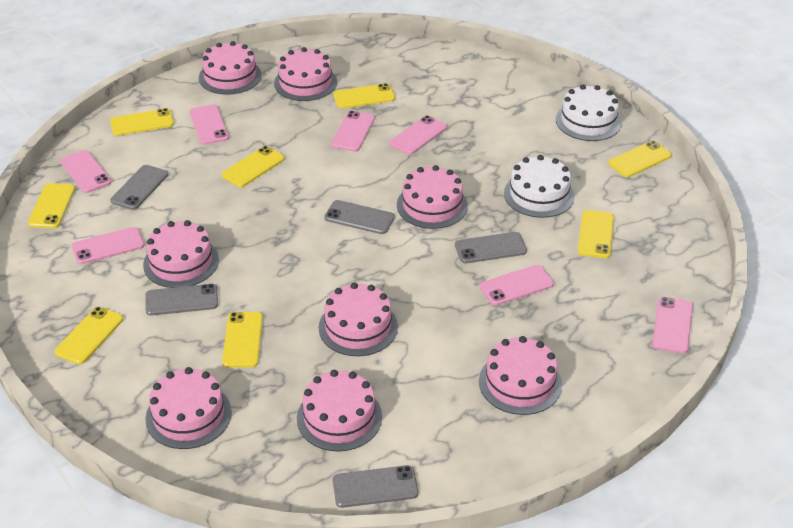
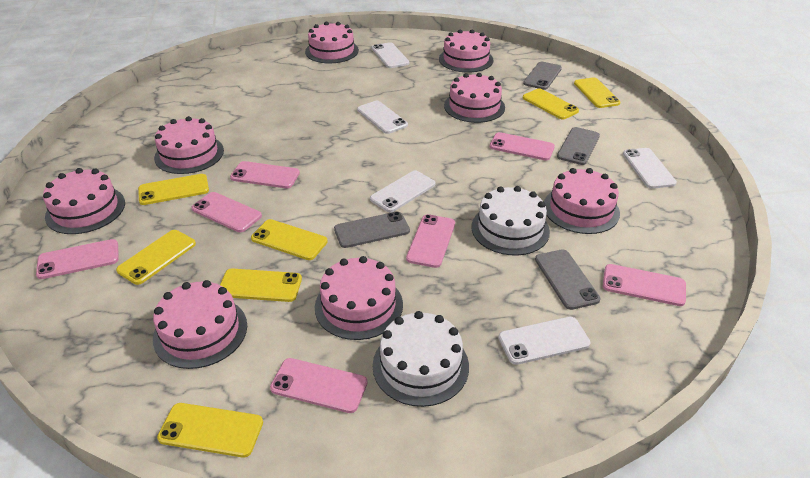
grey phone: [110,165,168,210] [145,284,218,316] [324,200,395,234] [333,465,418,508] [455,232,527,263] = 5 -> [334,212,410,248] [523,61,562,90] [535,249,600,310] [557,127,600,165] = 4
white phone: none = 0 -> [357,101,408,134] [370,171,435,212] [372,42,410,68] [498,317,590,365] [623,148,677,189] = 5
yellow phone: [28,183,75,228] [54,307,123,364] [110,108,174,136] [222,146,285,187] [222,312,263,368] [333,83,395,109] [578,210,614,258] [608,141,672,177] = 8 -> [116,230,196,285] [138,174,209,205] [157,403,263,458] [220,268,302,302] [251,219,328,260] [523,89,579,119] [574,78,621,108] = 7

